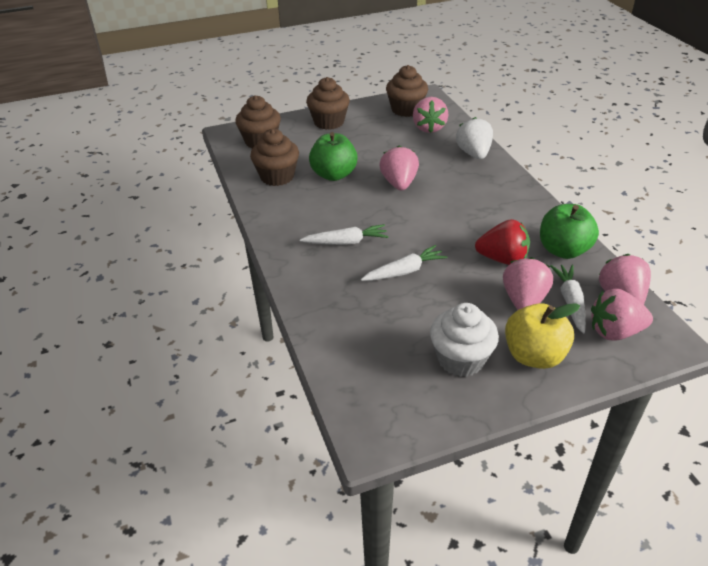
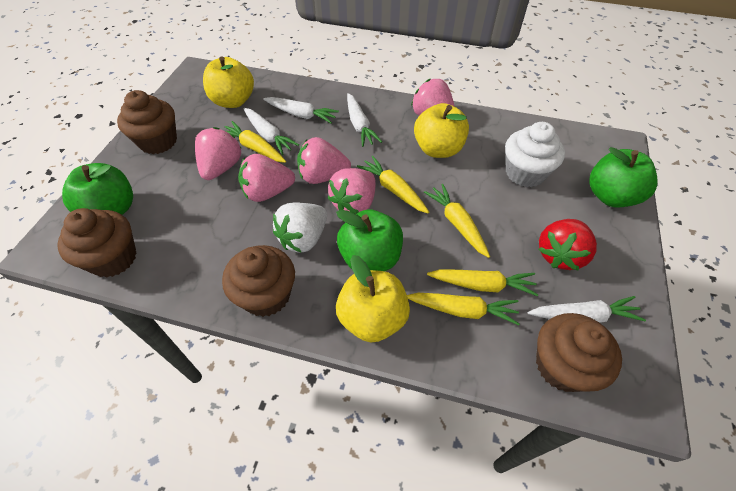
green apple: [309,132,358,181] [540,204,599,259] = 2 -> [62,163,133,215] [336,209,403,271] [589,147,658,208] = 3
white carrot: [300,224,389,245] [361,245,447,281] [550,265,586,334] = 3 -> [244,108,299,155] [263,97,339,124] [347,93,382,147] [528,296,646,323] = 4
yellow apple: [505,303,580,369] = 1 -> [203,56,254,108] [336,255,410,342] [414,103,469,158] = 3
yellow carrot: none = 0 -> [224,121,286,163] [357,156,429,213] [407,293,520,325] [424,184,490,258] [427,270,538,296] = 5

